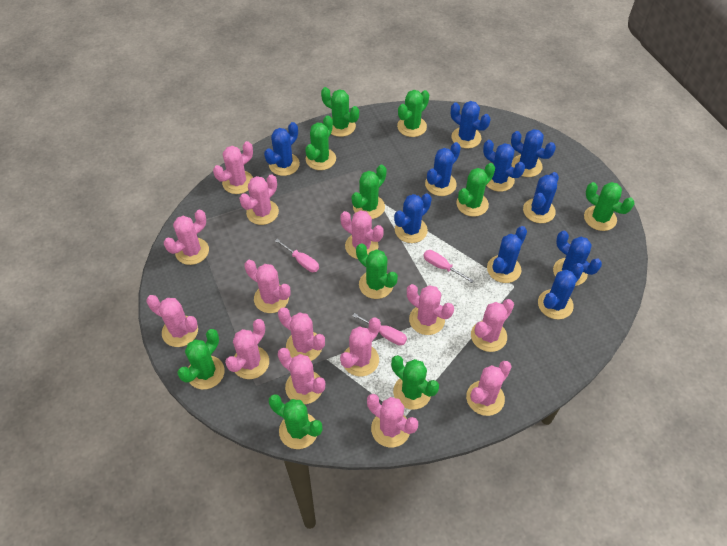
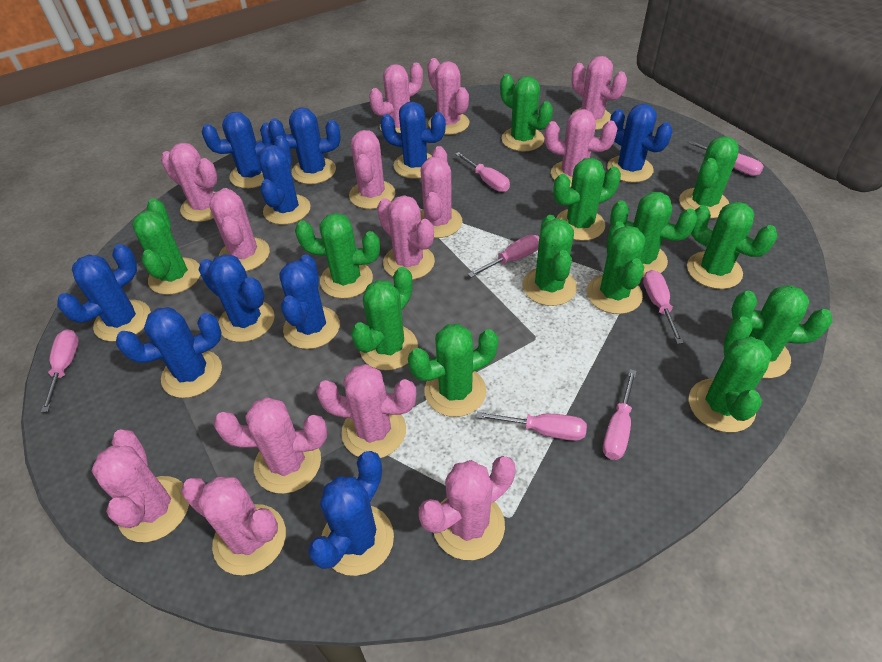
green cactus: [177,329,224,390] [269,394,322,449] [305,116,336,170] [321,87,359,137] [352,165,387,219] [356,243,398,299] [391,355,439,410] [397,90,429,137] [456,163,495,217] [584,182,635,231] = 10 -> [132,198,201,295] [295,213,380,299] [351,267,418,370] [408,324,499,417] [500,74,553,151] [522,215,577,306] [553,158,621,241] [587,222,646,314] [610,192,697,277] [679,136,739,218] [687,202,778,289] [689,316,772,432] [731,285,833,378] = 13
pink screwdriver: [275,239,319,272] [352,313,407,345] [424,250,474,283] = 3 -> [41,329,79,413] [455,152,510,192] [468,235,539,278] [476,411,587,441] [603,369,637,460] [643,270,684,344] [689,141,764,176] = 7

